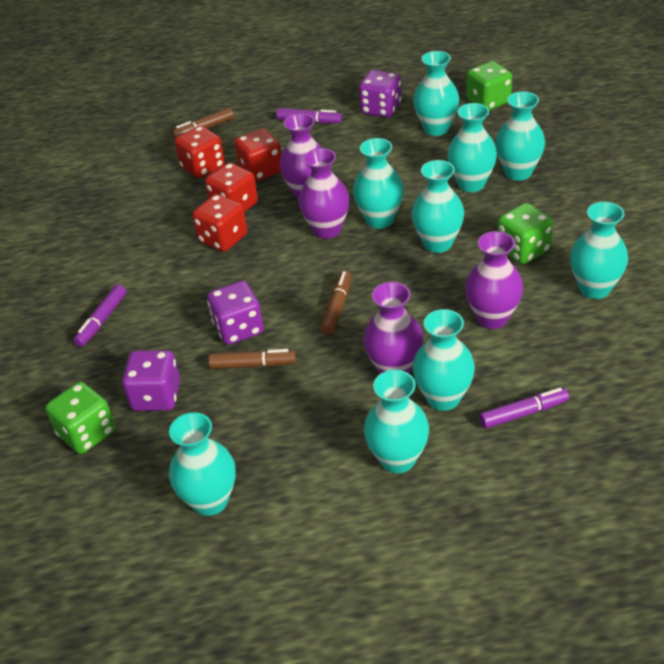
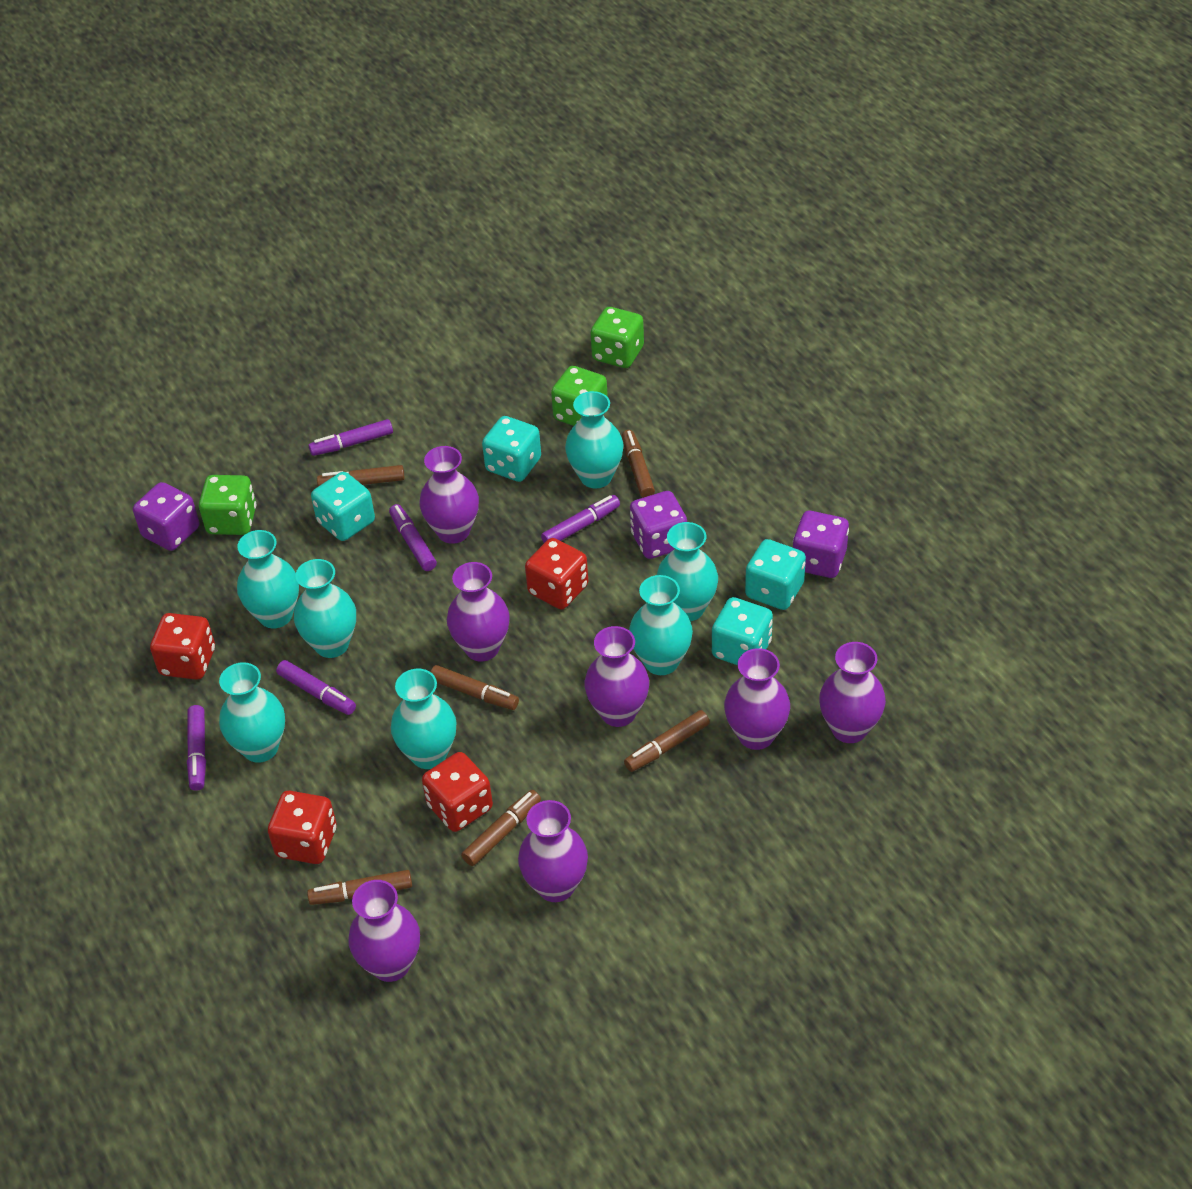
brown marker: [172,108,234,139] [208,349,296,369] [320,271,352,335] = 3 -> [307,870,412,905] [317,465,405,486] [431,665,519,710] [461,790,541,866] [622,430,655,498] [624,710,710,772] = 6
purple marker: [73,285,126,347] [276,108,342,123] [479,388,569,429] = 3 -> [187,705,206,791] [276,660,356,715] [309,419,393,456] [389,504,437,571] [541,495,620,543] = 5
purple vase: [280,113,322,200] [299,148,349,239] [363,282,423,374] [465,231,523,329] = 4 -> [348,880,420,982] [419,446,479,544] [447,562,510,662] [518,800,588,902] [584,626,649,727] [724,648,790,750] [819,642,886,743] = 7
turquoise dice: none = 0 -> [311,472,375,541] [482,416,541,482] [712,597,773,665] [745,539,806,610] = 4
turquoise vase: [169,412,236,516] [353,138,404,229] [364,370,429,473] [411,160,464,253] [413,51,459,136] [413,309,475,411] [447,103,497,192] [495,91,545,181] [570,202,628,299] = 9 -> [219,662,285,763] [237,530,299,628] [294,559,356,658] [391,669,456,769] [565,391,624,488] [629,575,693,675] [657,522,718,621] = 7

